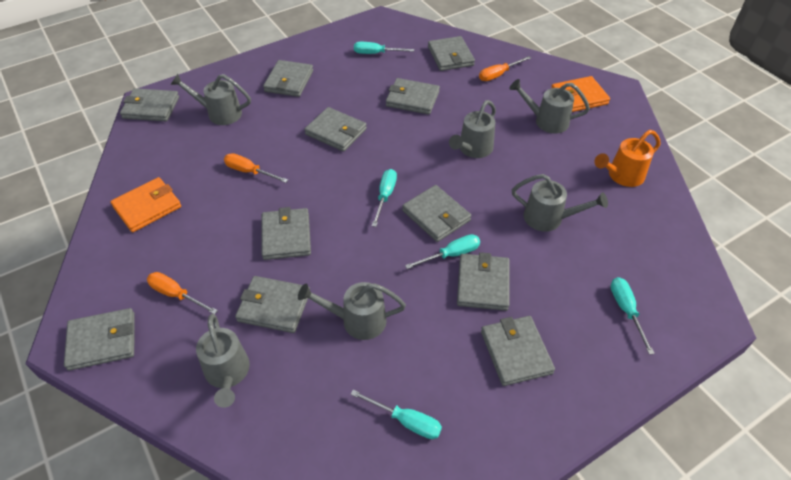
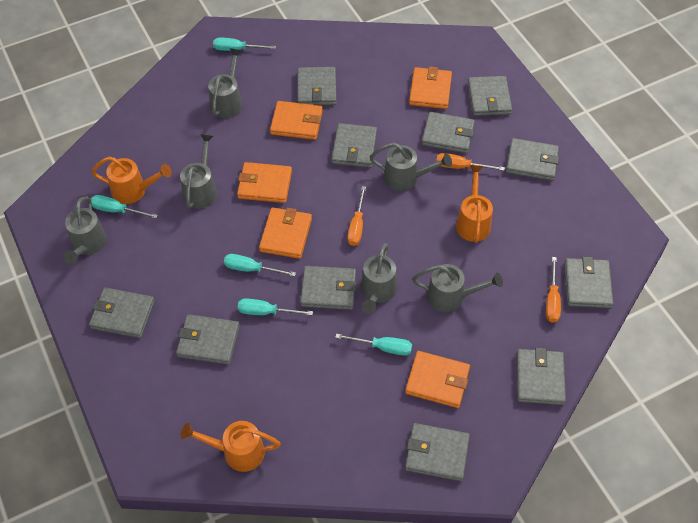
orange wallet: [111,177,181,232] [552,76,610,112] = 2 -> [237,162,292,203] [259,207,312,259] [270,101,323,140] [405,351,470,408] [409,66,452,109] = 5
orange watering can: [594,130,660,187] = 1 -> [92,157,172,204] [181,421,281,472] [456,165,493,243] = 3

